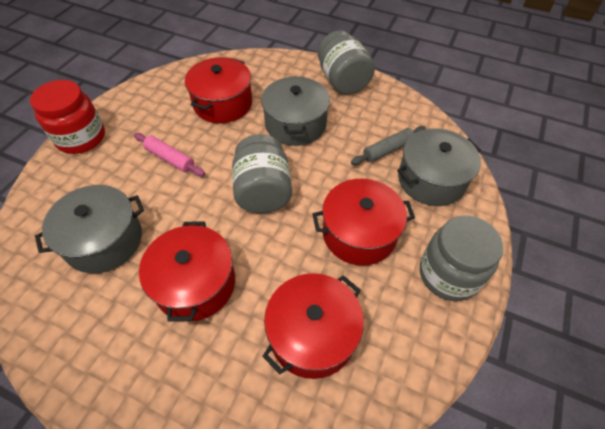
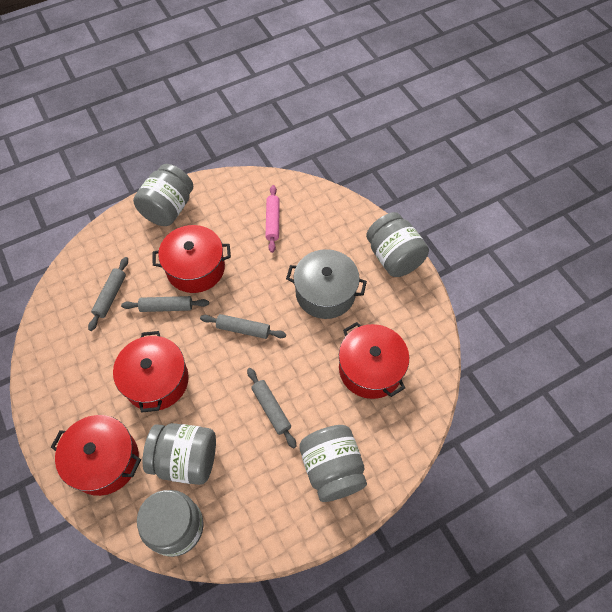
grey jar: [232,134,292,213] [318,30,375,95] [420,215,503,301] = 3 -> [133,164,193,226] [137,490,204,557] [143,423,216,485] [299,425,367,502] [366,212,429,277] = 5
grey pot: [35,185,144,273] [261,77,330,146] [397,128,481,206] = 3 -> [286,249,367,319] = 1
grey rolling pin: [351,126,426,165] = 1 -> [88,257,128,331] [121,296,209,312] [200,314,286,339] [247,368,297,449] = 4
red jar: [30,80,105,154] = 1 -> none = 0

